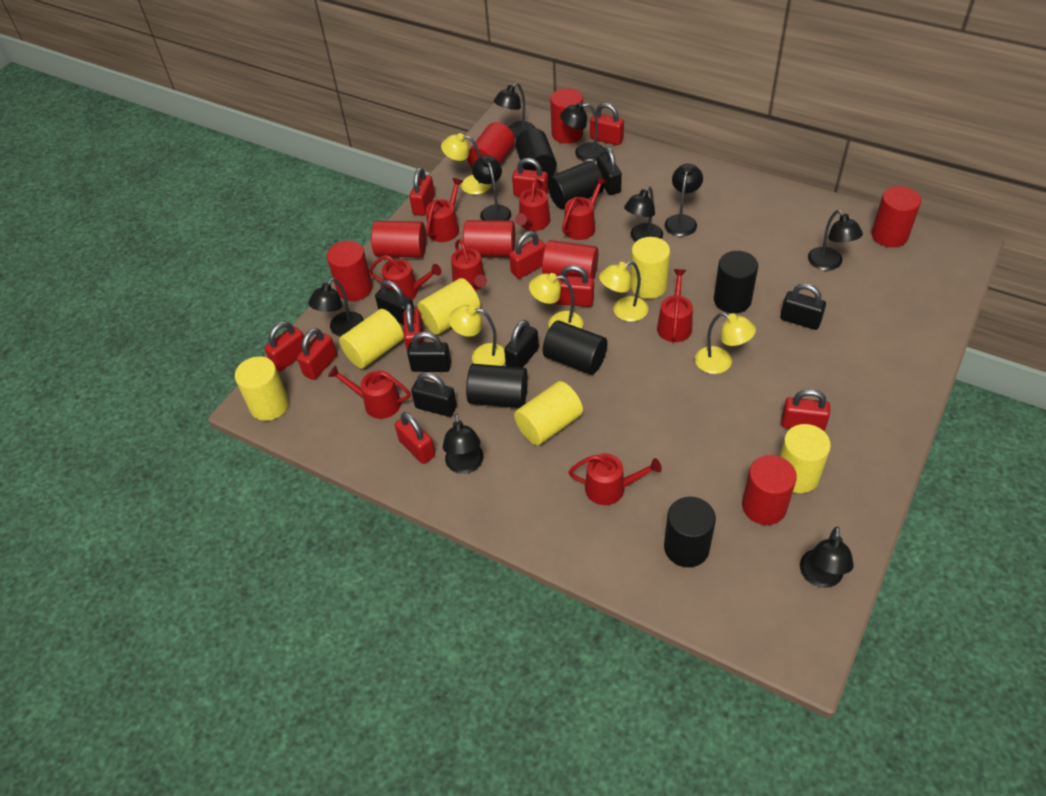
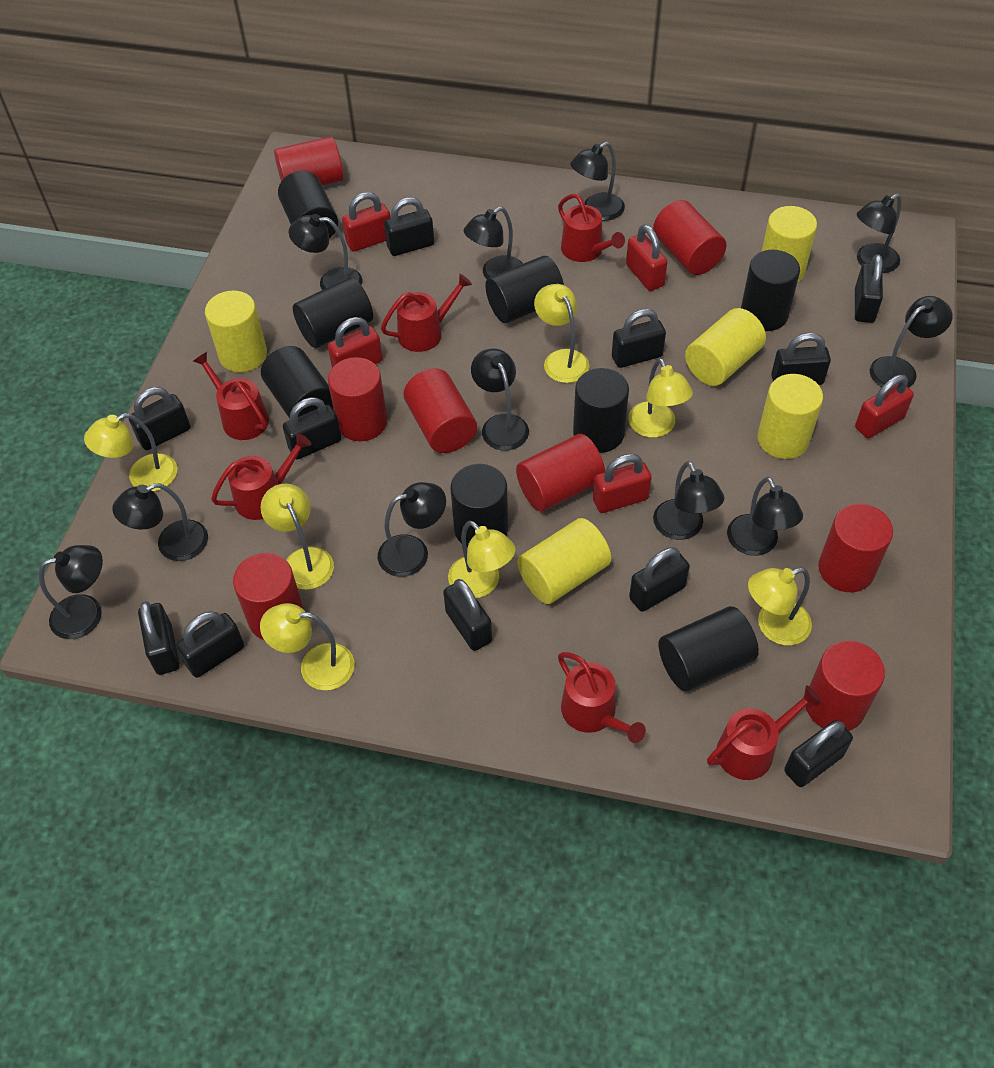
black cylinder: [466,364,528,408] [515,128,557,178] [543,320,607,375] [548,161,604,209] [664,496,716,567] [714,251,758,314] = 6 -> [261,346,334,419] [278,171,338,238] [293,277,373,348] [451,464,508,548] [485,256,564,323] [573,368,629,453] [658,606,759,691] [741,250,800,331] = 8
black lamp: [308,278,364,337] [443,414,483,474] [472,155,511,221] [494,83,535,139] [560,102,604,162] [624,186,663,242] [664,164,703,236] [800,527,854,588] [808,210,863,271] = 9 -> [39,545,103,639] [112,483,208,561] [289,214,362,290] [377,482,446,577] [464,207,523,279] [471,349,529,451] [570,142,625,221] [653,461,724,540] [727,477,803,556] [857,193,901,273] [870,296,953,388] = 11
black padlock: [375,280,414,325] [407,332,451,372] [411,372,457,417] [504,320,539,368] [597,147,622,195] [780,283,826,330] = 6 -> [129,387,190,450] [138,601,180,675] [176,611,244,678] [283,397,342,459] [384,197,434,256] [443,579,492,651] [612,309,666,368] [629,547,690,612] [771,333,831,385] [784,720,853,787] [855,254,883,323] = 11
red padlock: [264,321,304,372] [297,328,337,380] [395,412,435,464] [404,303,423,351] [409,167,435,216] [509,231,546,279] [512,158,548,197] [556,265,594,307] [590,103,624,145] [781,389,830,431] = 10 -> [328,317,383,368] [342,192,391,252] [593,454,652,513] [626,224,667,291] [855,375,914,438] = 5
red watering can: [328,365,410,419] [369,255,441,299] [426,178,463,242] [451,239,487,291] [515,178,550,231] [562,177,607,240] [568,453,662,505] [657,269,693,342] = 8 -> [193,352,269,440] [211,433,311,520] [381,274,472,352] [558,194,625,262] [558,652,646,743] [707,685,821,780] = 6
yellow cylinder: [235,356,289,421] [339,309,404,369] [418,278,480,335] [514,381,583,445] [631,237,670,299] [779,424,831,493] = 6 -> [205,291,267,372] [518,518,611,604] [685,308,766,386] [757,374,823,459] [762,206,817,283] = 5
yellow lamp: [441,133,491,195] [449,305,505,366] [529,273,583,329] [599,261,648,322] [695,312,756,374] = 5 -> [84,413,177,491] [260,603,355,691] [261,484,334,590] [448,521,516,598] [534,284,589,383] [628,358,693,438] [748,568,812,645] = 7

